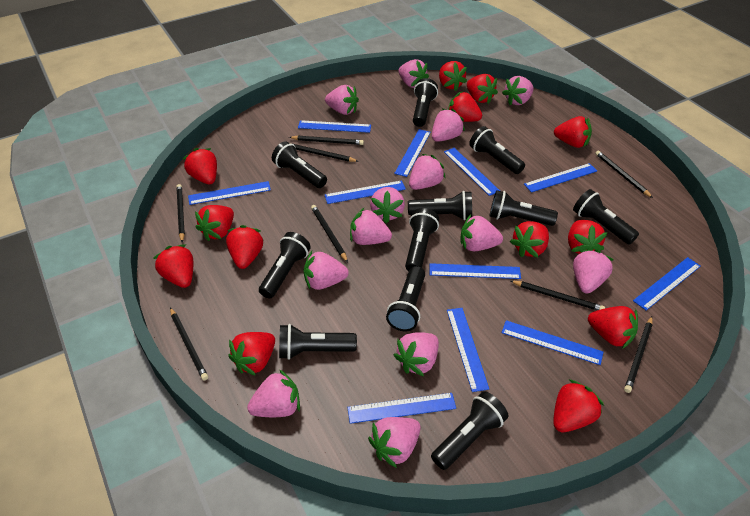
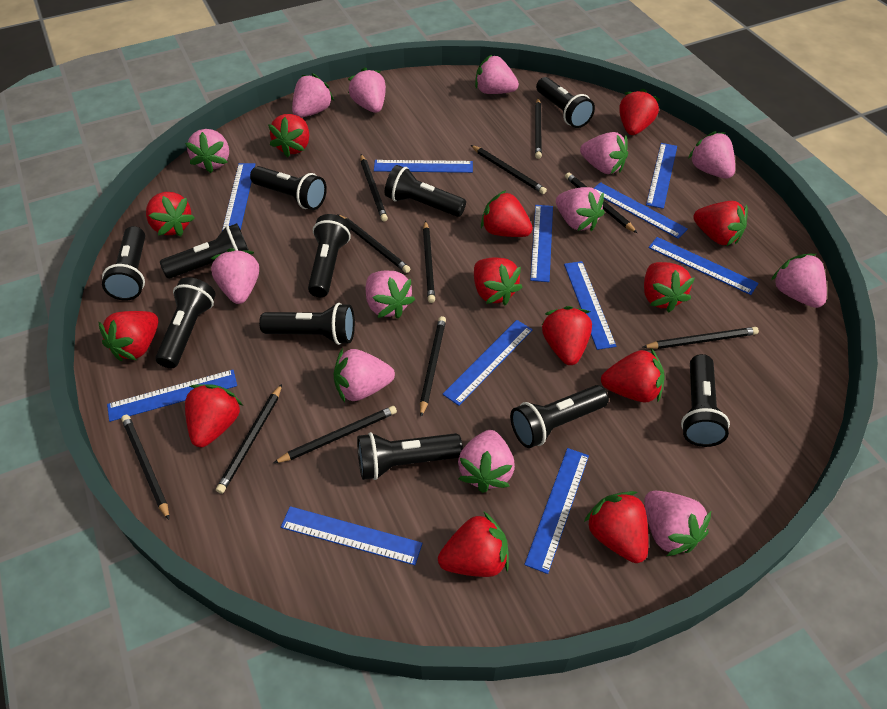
black pencil: [170,307,208,381] [177,184,185,243] [289,136,364,145] [290,143,359,162] [311,205,348,262] [511,281,605,310] [595,151,653,198] [624,316,652,393] = 8 -> [121,415,169,520] [216,384,282,494] [274,406,397,463] [337,214,410,273] [360,154,388,222] [420,316,446,417] [423,220,435,303] [471,145,547,194] [535,98,542,159] [565,172,637,233] [643,327,759,349] = 11

